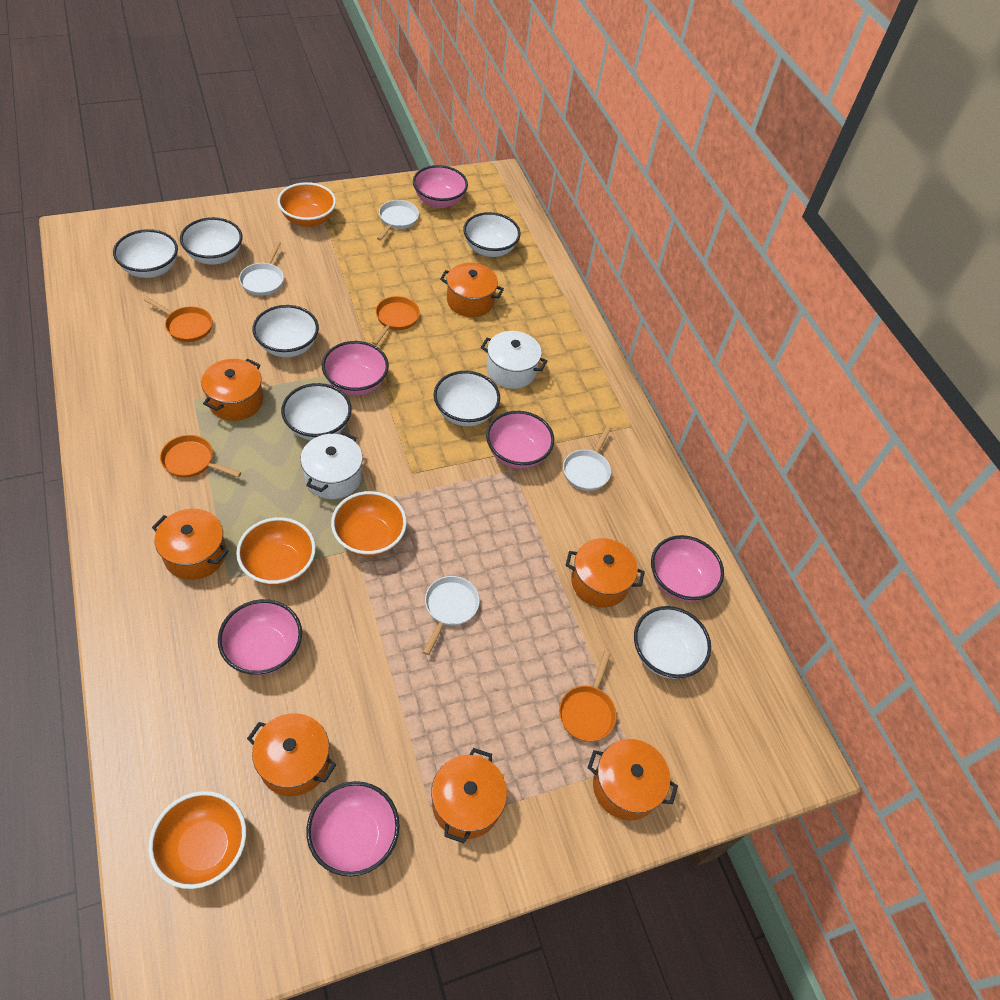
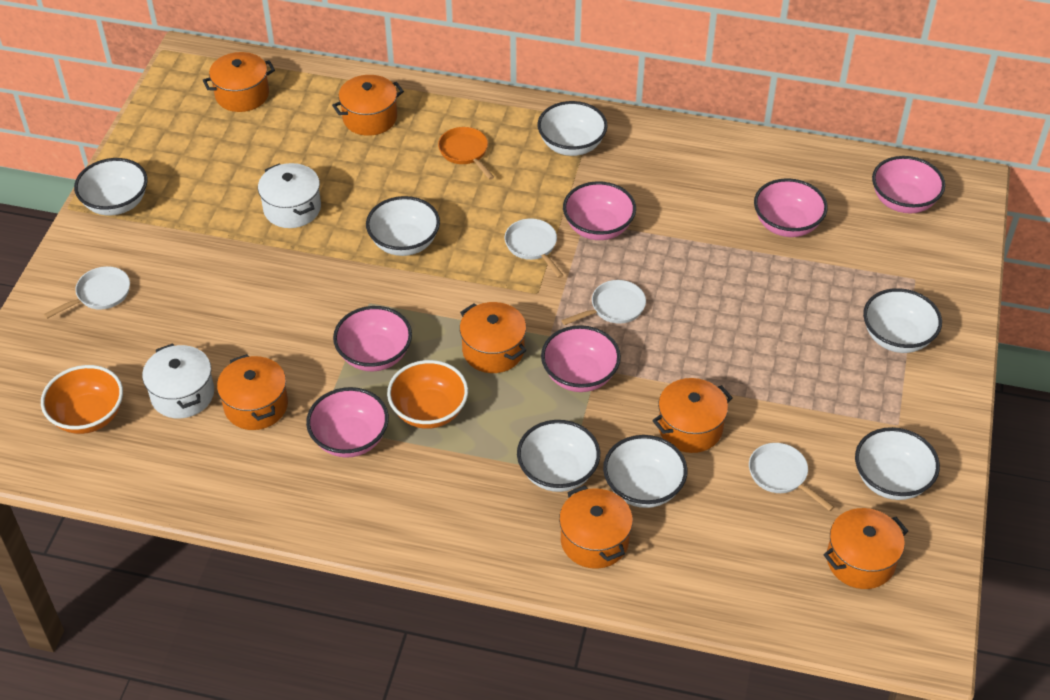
orange bowl: [148,791,246,889] [236,517,316,586] [277,182,336,227] [331,491,407,557] = 4 -> [41,365,123,434] [387,360,468,429] = 2
orange pan: [144,297,213,342] [160,435,241,478] [372,296,420,345] [559,651,616,742] = 4 -> [438,127,494,180] = 1

